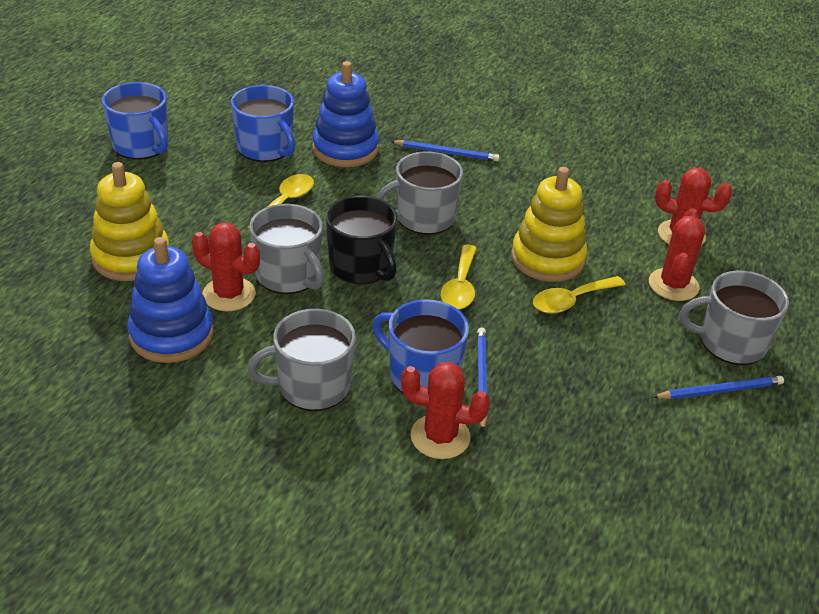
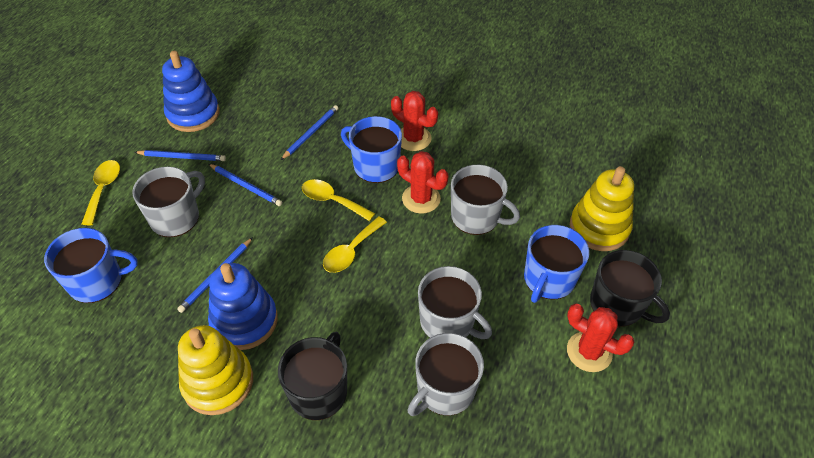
black mug: [326,196,398,284] = 1 -> [278,332,347,420] [590,250,670,327] = 2
blue pencil: [390,140,500,162] [477,328,487,431] [653,376,784,399] = 3 -> [135,150,226,161] [177,237,253,313] [209,164,282,206] [281,105,338,160] = 4
red cactus: [192,222,260,312] [401,362,490,459] [649,208,705,301] [655,168,732,244] = 4 -> [391,91,438,151] [397,151,449,213] [567,304,635,372] = 3

